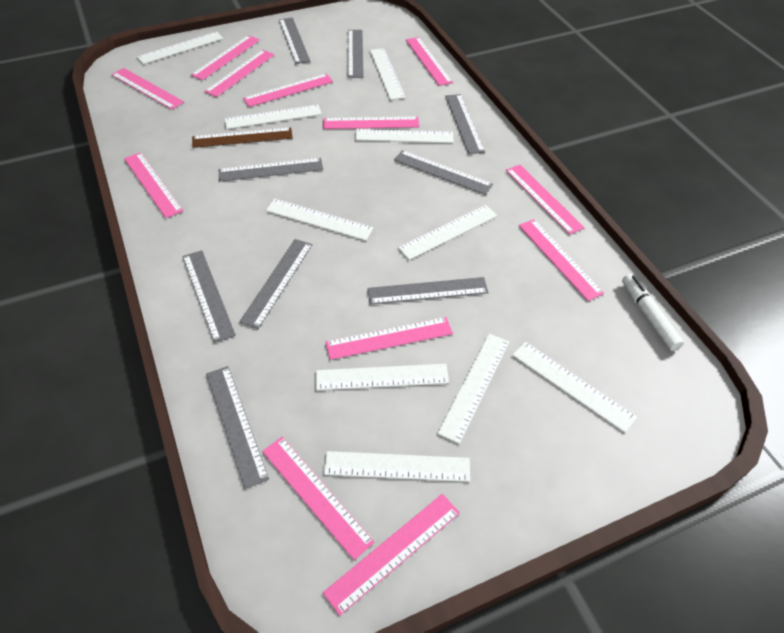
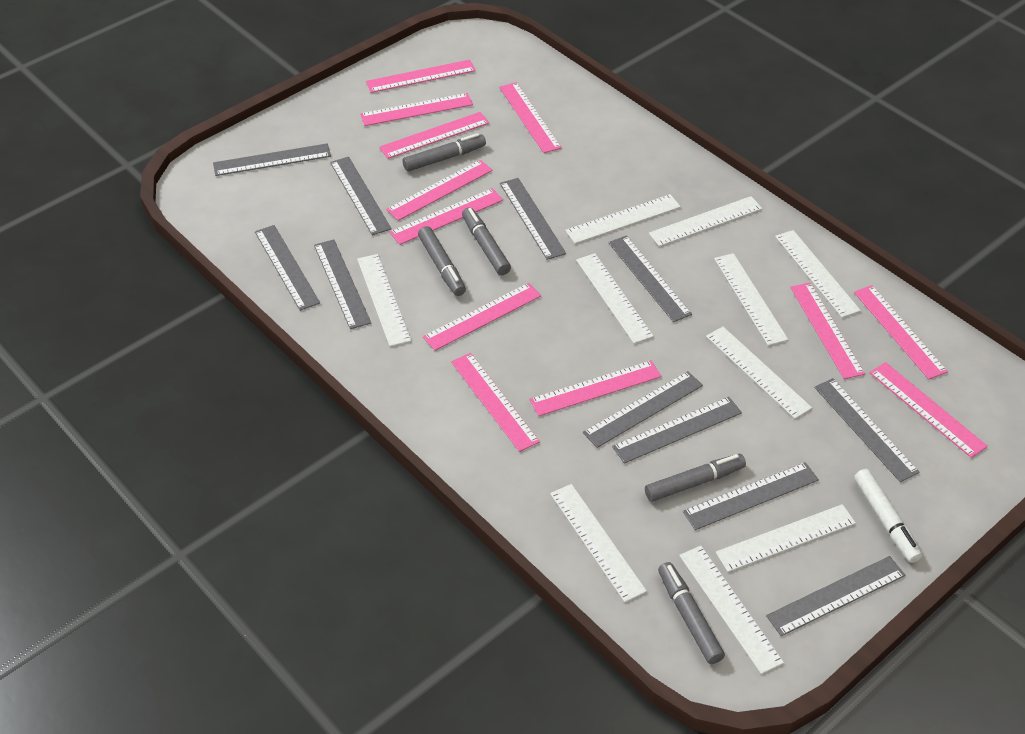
brown ruler: [192,127,293,148] = 1 -> none = 0
grey marker: none = 0 -> [403,133,486,171] [418,226,466,296] [462,207,511,275] [645,454,746,502] [658,562,725,664] = 5
grey ruler: [183,250,236,343] [206,366,269,489] [218,158,323,182] [239,239,313,329] [279,17,311,64] [348,30,364,78] [368,277,489,305] [394,150,493,195] [445,94,485,154] = 9 -> [213,143,331,176] [255,225,320,311] [314,239,371,329] [330,157,392,235] [500,178,566,260] [583,371,703,448] [608,235,692,322] [612,397,742,464] [683,462,819,530] [766,556,905,636] [814,378,920,482] = 11

